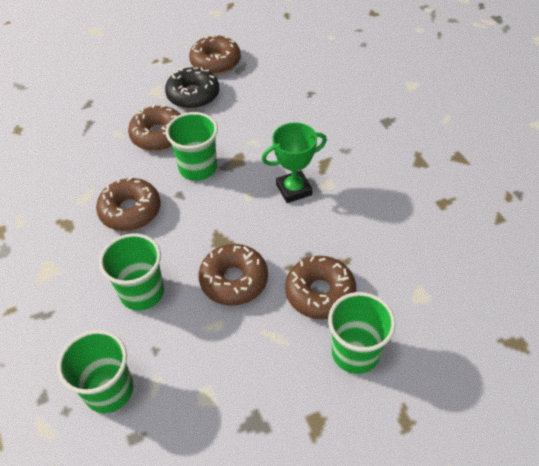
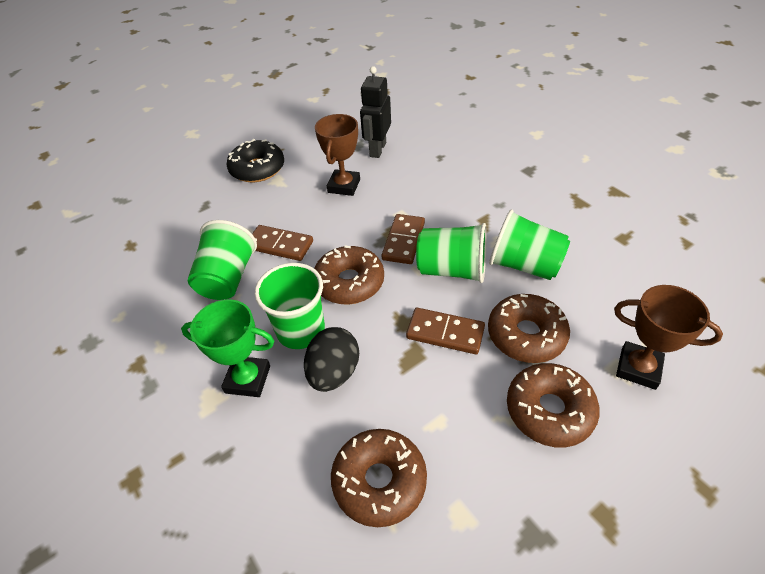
black egg: none = 0 -> [304,327,359,392] = 1
black robot: none = 0 -> [360,66,391,158] = 1
brown domino: none = 0 -> [252,225,313,261] [382,214,425,264] [406,308,485,354] = 3
brown donut: [96,177,161,231] [128,104,181,151] [189,34,241,74] [198,244,268,306] [285,256,356,319] = 5 -> [314,245,384,305] [331,429,427,527] [488,294,570,363] [507,363,600,447] = 4
brown trophy: none = 0 -> [315,114,360,196] [614,285,723,390] = 2

